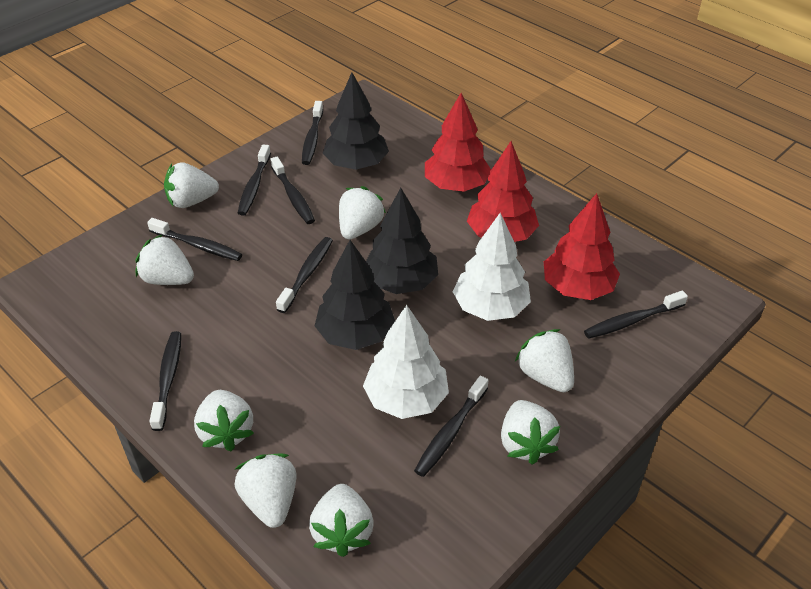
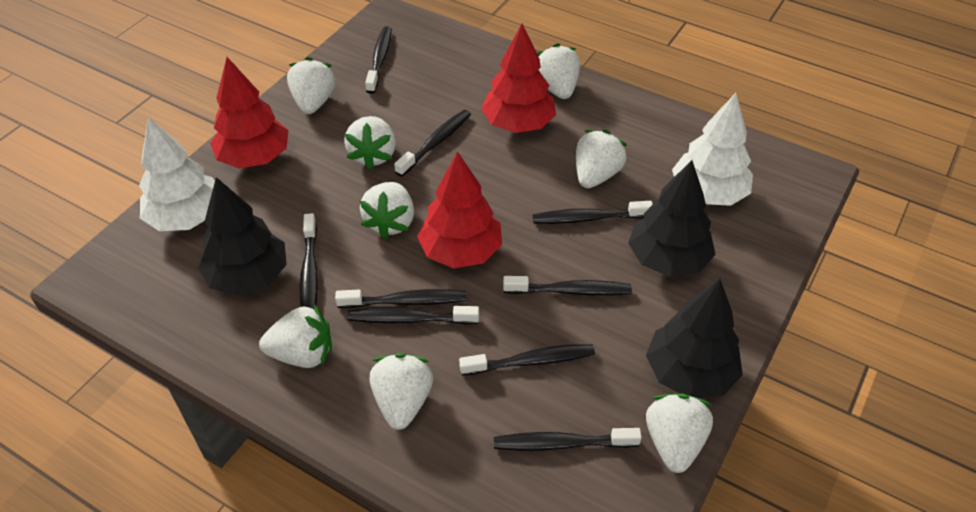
black toothbrush: [147,218,242,261] [150,331,181,431] [238,144,271,216] [271,157,315,224] [276,237,333,313] [302,101,323,165] [414,376,488,477] [584,291,688,339] = 8 -> [300,213,318,309] [335,289,466,308] [347,306,479,325] [365,26,392,94] [394,110,471,177] [459,344,595,376] [494,428,642,451] [503,276,632,296] [533,201,653,224] = 9

